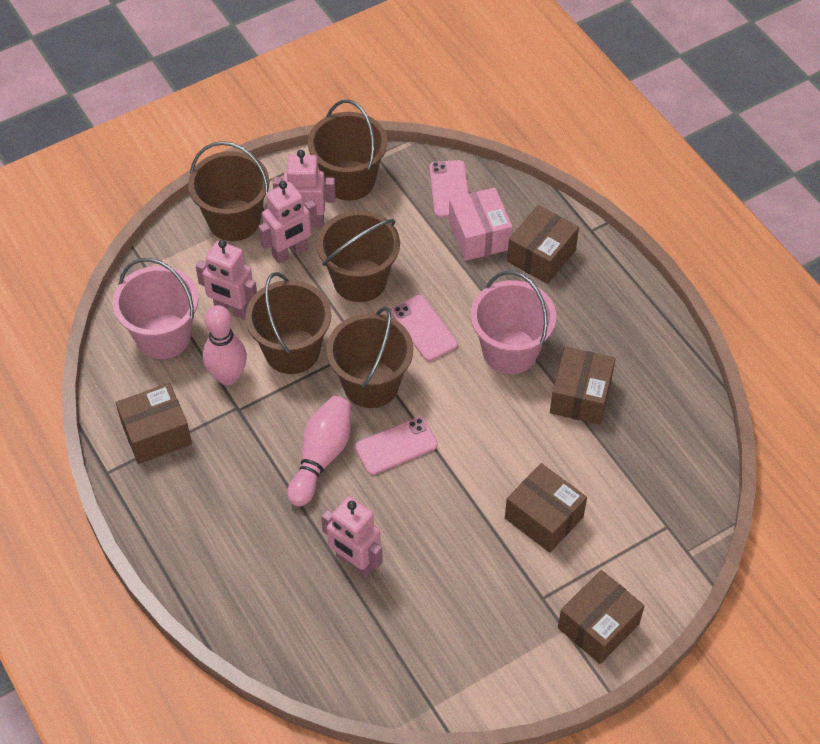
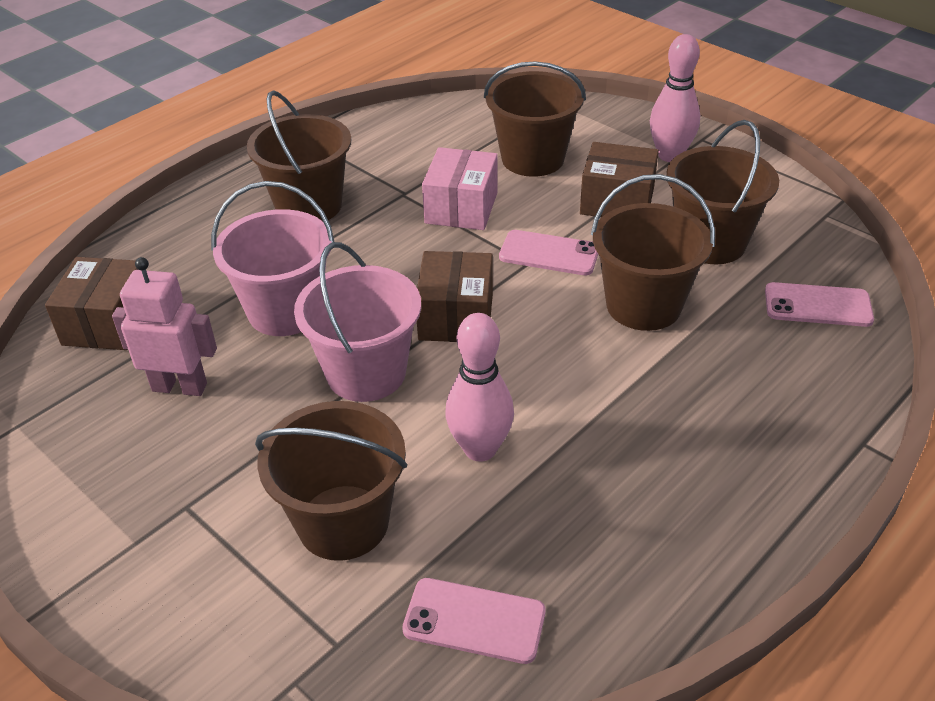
brown box: [116,383,192,464] [505,463,587,553] [507,205,579,284] [550,347,616,425] [558,570,645,664] = 5 -> [45,257,138,350] [417,251,493,342] [580,142,659,217] = 3
pink robot: [196,240,257,320] [258,181,317,263] [273,150,336,227] [321,496,383,577] = 4 -> [112,257,217,396] = 1

